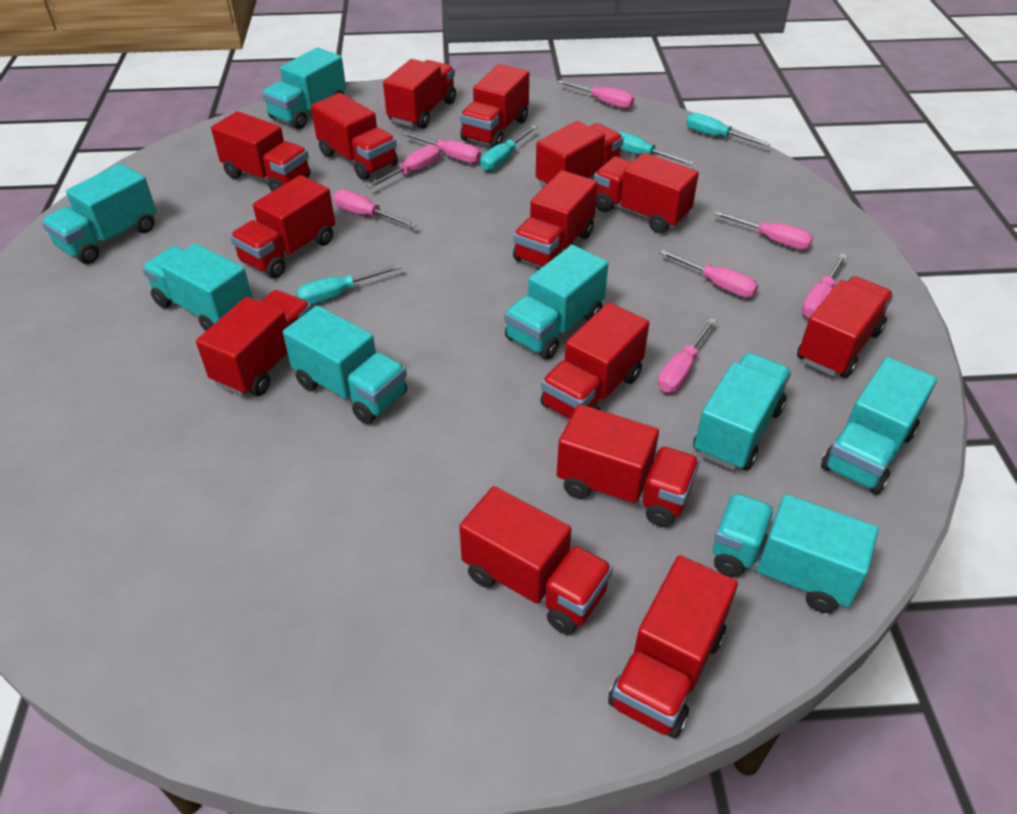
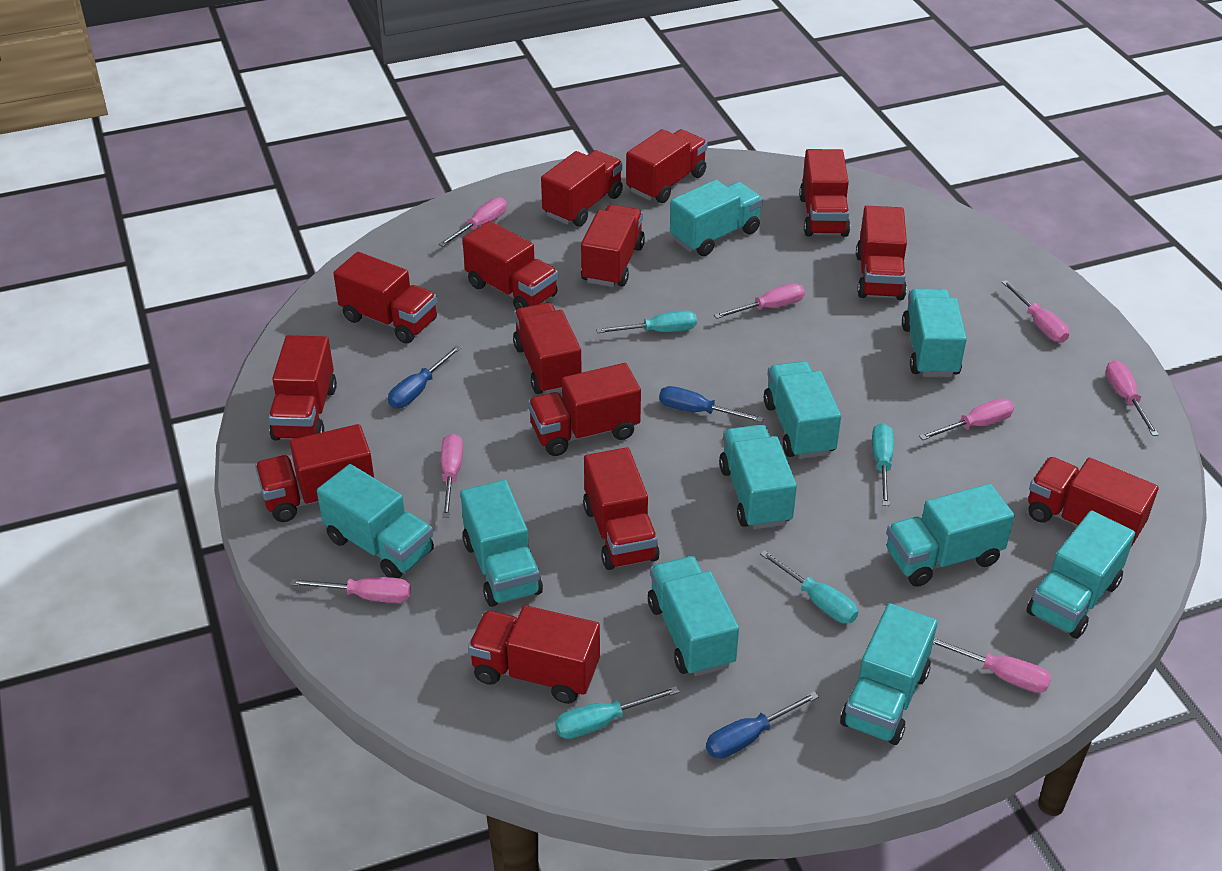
blue screwdriver: none = 0 -> [388,345,461,408] [659,386,764,422] [706,691,819,759] = 3
turquoise truck: [42,163,157,264] [142,243,253,331] [262,48,346,129] [283,306,407,424] [504,245,608,360] [693,353,791,470] [713,493,879,613] [821,357,937,495] = 8 -> [317,464,434,578] [460,480,543,607] [648,556,739,676] [670,180,763,256] [719,424,797,529] [764,361,841,459] [840,603,938,745] [887,484,1015,587] [902,289,967,377] [1027,510,1135,639] = 10

